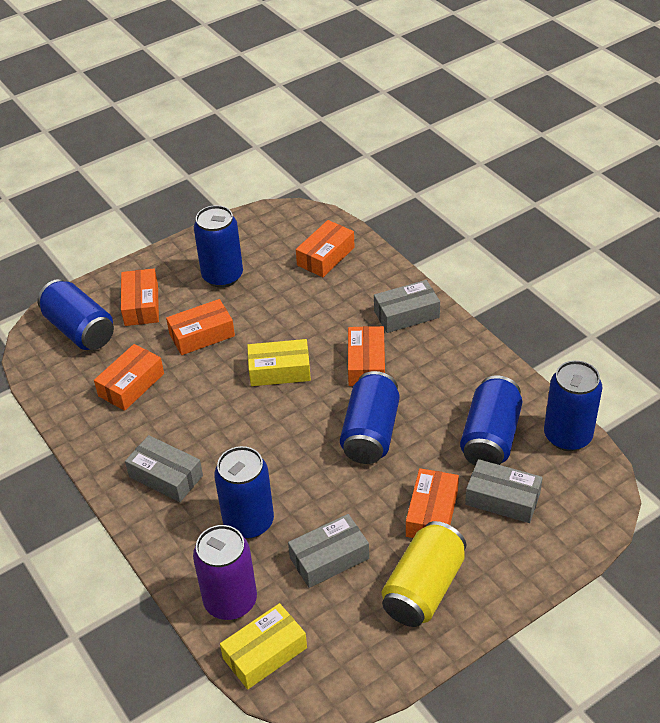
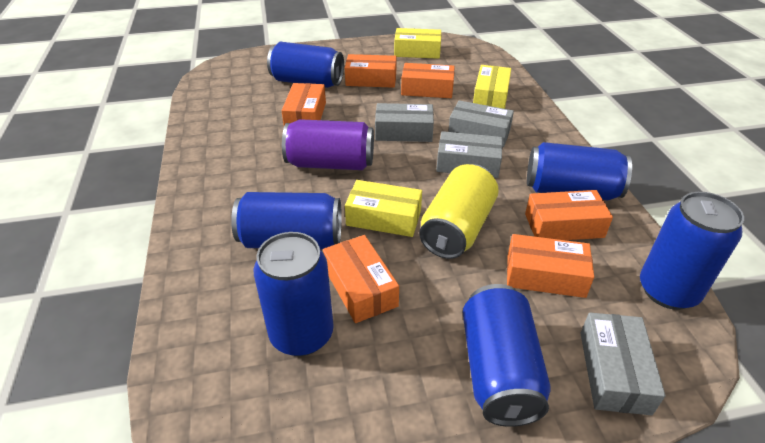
yellow box: [220,603,307,689] [247,339,311,386] = 2 -> [345,180,422,237] [394,28,441,59] [473,65,511,109] = 3

